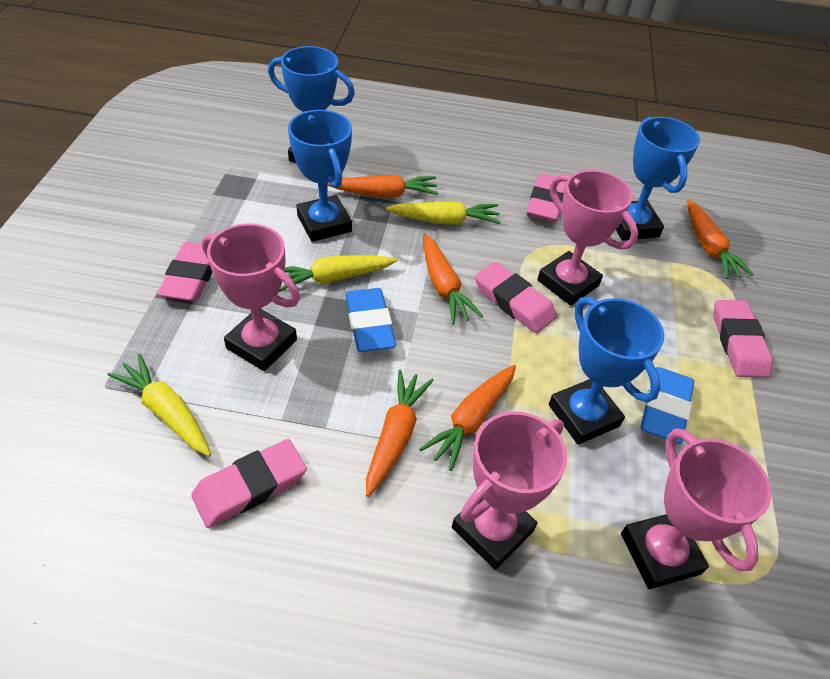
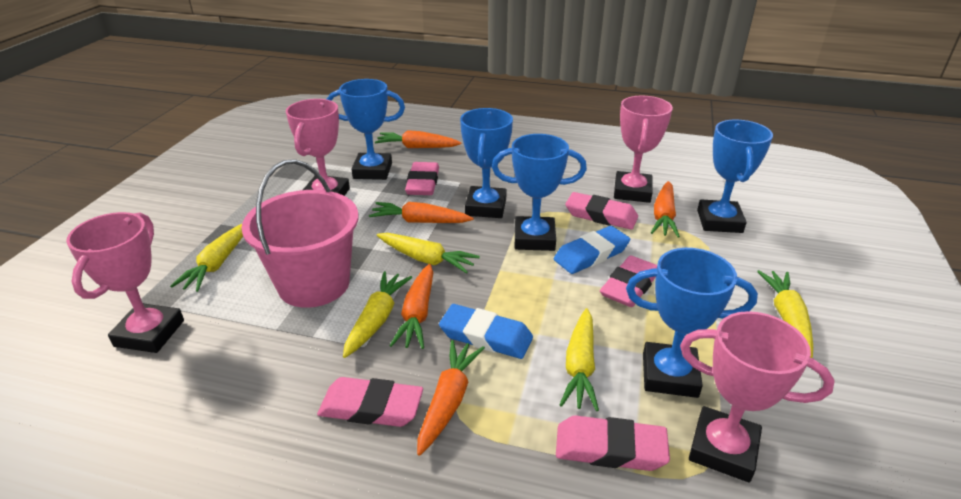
blue trophy: [268,46,355,163] [288,110,352,242] [549,296,664,445] [616,117,700,241] = 4 -> [327,79,405,180] [460,108,513,218] [492,134,587,251] [626,248,758,398] [697,120,773,233] = 5
pink bucket: none = 0 -> [242,159,358,308] = 1
yellow carrot: [107,354,211,456] [279,255,397,292] [386,201,501,225] = 3 -> [170,224,243,292] [343,271,412,358] [377,233,480,274] [560,308,599,411] [757,270,813,358] = 5

